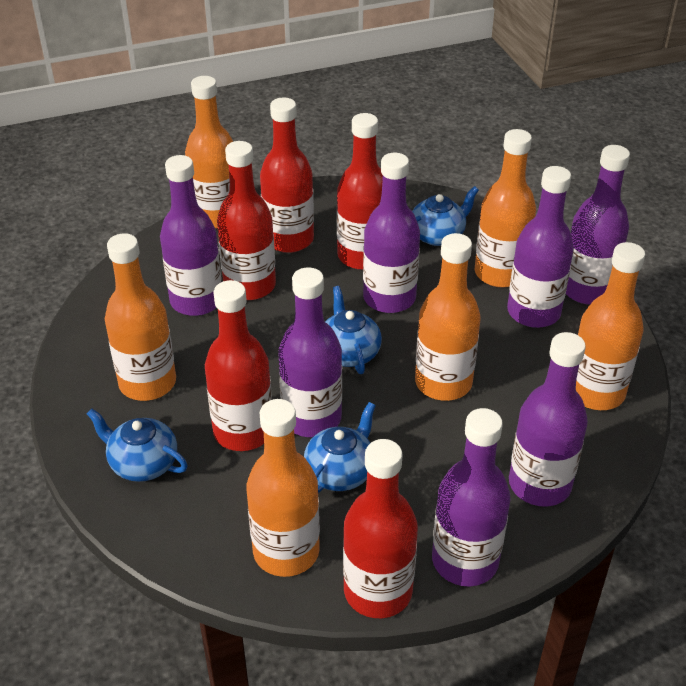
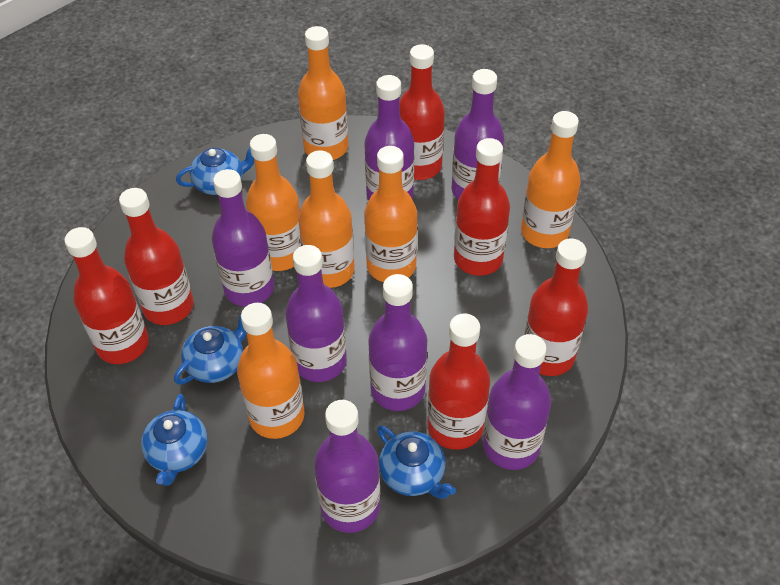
red bottle: [205,280,272,451] [217,141,276,300] [260,98,314,253] [337,113,383,270] [343,439,418,618] = 5 -> [64,227,149,364] [119,188,194,325] [399,44,445,180] [427,313,490,450] [454,138,510,276] [524,238,588,376] = 6

